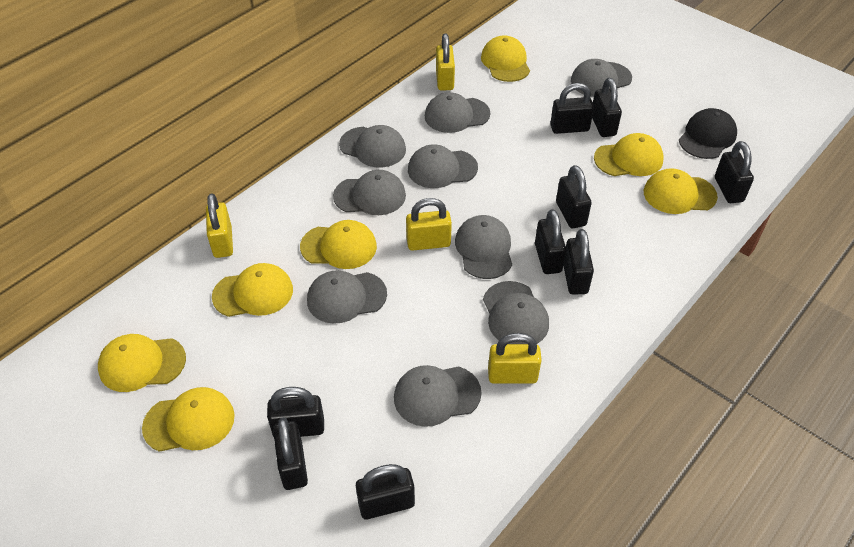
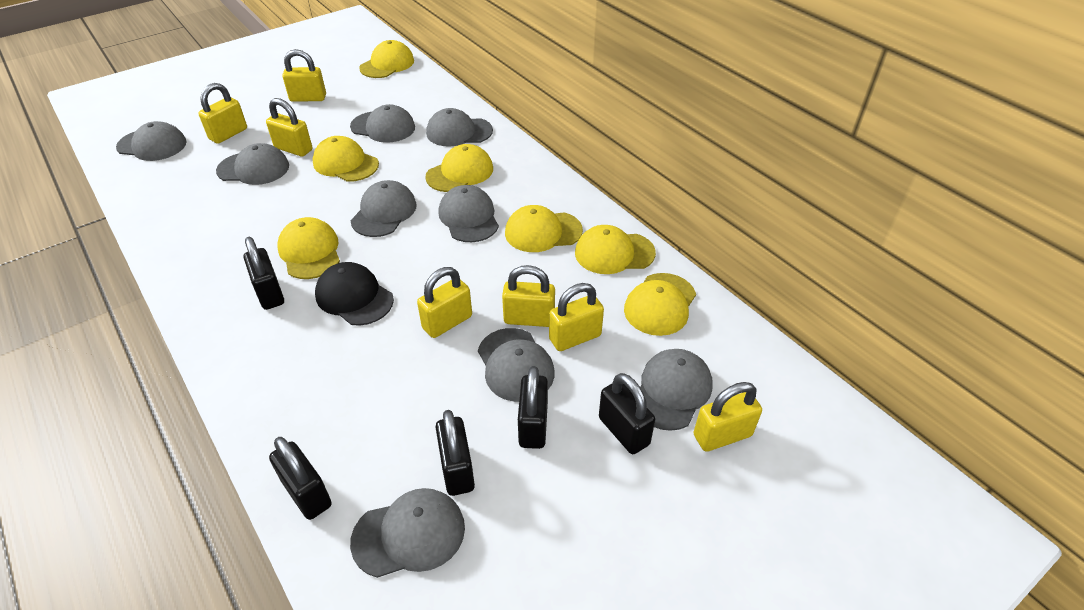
black padlock: [267,387,324,437] [273,417,308,490] [356,464,415,519] [535,209,566,274] [550,83,594,134] [556,165,592,228] [563,229,594,295] [592,78,622,137] [715,141,754,203] = 9 -> [244,237,284,310] [269,437,332,520] [436,410,475,496] [518,366,548,449] [599,373,655,454] = 5
yellow padlock: [206,193,233,258] [406,198,452,251] [436,33,455,91] [488,333,542,384] = 4 -> [198,83,247,144] [266,98,312,157] [282,49,326,102] [417,267,472,338] [502,265,555,327] [549,283,604,351] [694,382,762,452] = 7

